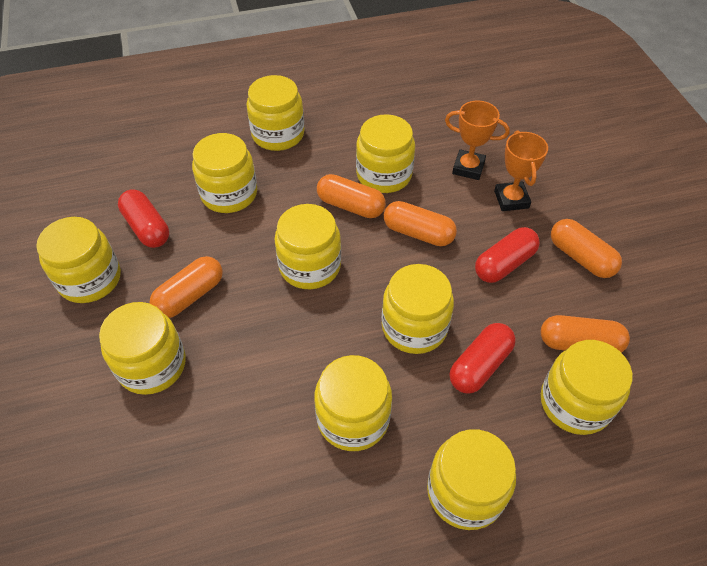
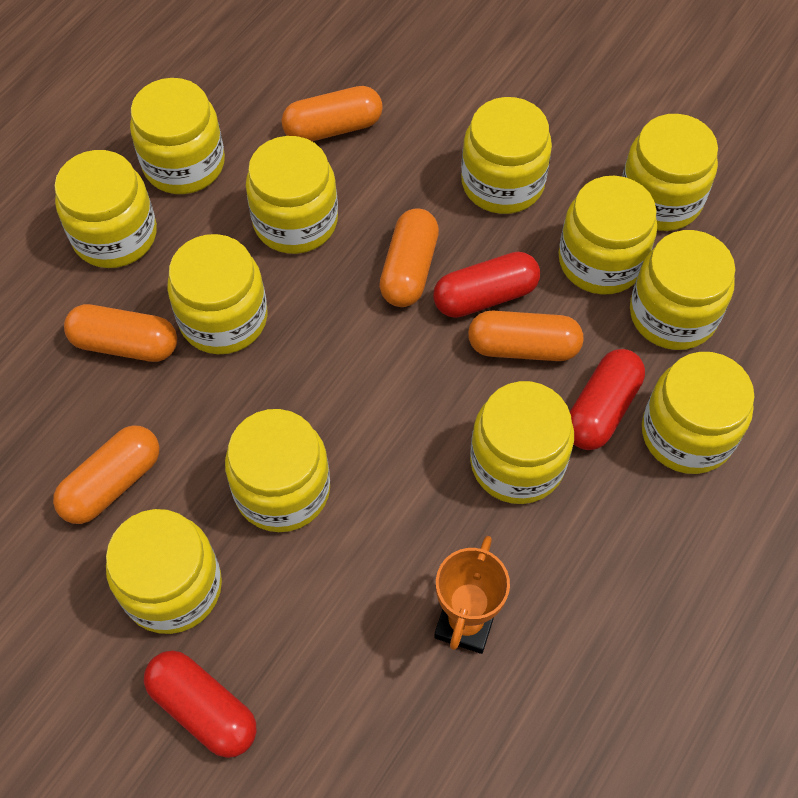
orange trophy: [445,101,510,180] [494,130,548,211] = 2 -> [434,536,510,654] = 1
yellow jar: [36,217,121,303] [99,302,186,395] [192,133,257,213] [247,75,305,151] [274,204,341,289] [314,355,392,451] [356,114,415,193] [382,264,454,354] [427,429,516,530] [541,340,633,435] = 10 -> [54,150,157,268] [106,509,222,634] [130,78,225,194] [167,234,267,354] [225,409,330,532] [246,136,338,254] [461,97,552,214] [470,381,574,504] [558,176,657,294] [622,114,718,231] [630,230,735,350] [642,352,755,474] = 12

